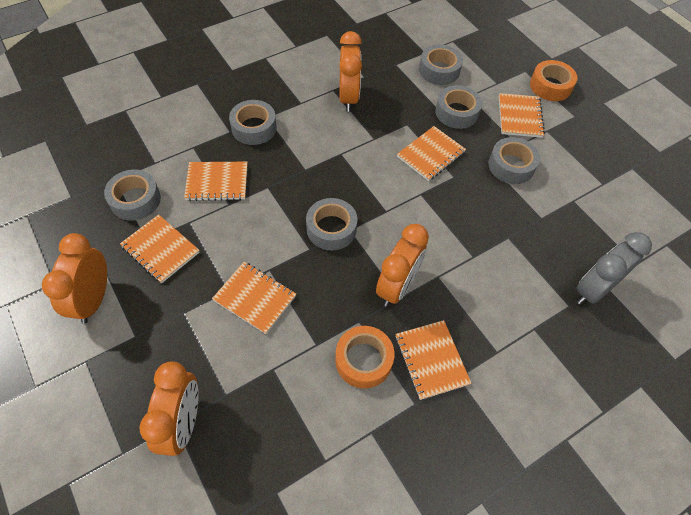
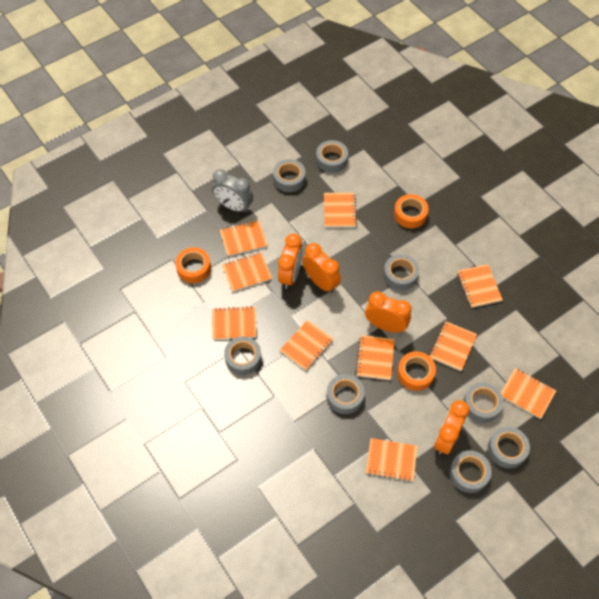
grey tape: [104,170,161,221] [229,100,277,145] [306,198,357,250] [419,44,463,85] [435,85,482,129] [488,137,540,184] = 6 -> [224,336,262,375] [273,159,306,192] [316,140,348,173] [327,374,365,414] [383,254,419,290] [449,451,492,493] [463,382,504,423] [488,427,530,468] = 8
orange notebook: [120,214,200,283] [184,162,248,201] [212,262,296,334] [395,320,471,400] [397,126,466,181] [499,93,545,138] = 6 -> [212,306,256,340] [220,220,267,256] [222,252,272,292] [280,320,334,371] [324,193,357,227] [356,335,395,380] [366,438,417,482] [430,321,477,371] [457,264,503,308] [501,368,556,419] = 10
orange tape: [335,326,395,388] [530,60,577,101] = 2 -> [175,247,211,283] [394,194,428,228] [397,352,436,391] = 3

